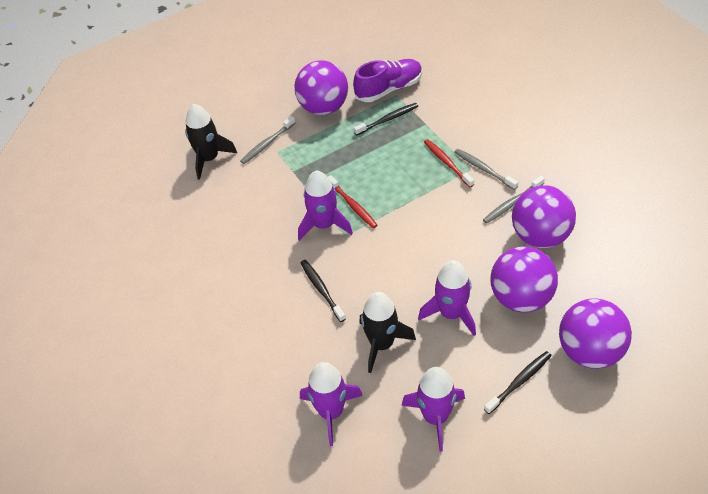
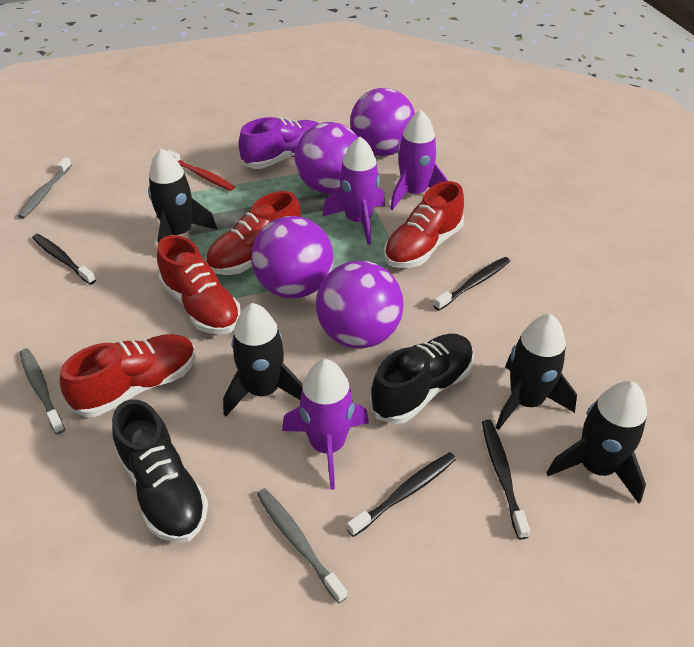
black rocket: [185,104,237,180] [359,292,416,373] = 2 -> [148,148,217,243] [223,303,303,417] [496,314,577,430] [547,381,647,504] = 4
black shoe: none = 0 -> [112,399,208,543] [369,334,474,424] = 2
black toothbrush: [300,260,346,322] [354,103,418,135] [484,351,552,414] = 3 -> [32,234,96,285] [347,452,456,537] [433,257,510,311] [482,420,530,539] = 4
purple rocket: [298,170,353,241] [300,362,363,446] [401,367,465,452] [418,260,476,336] = 4 -> [282,359,369,490] [323,136,385,245] [390,110,448,210] = 3
red shoe: none = 0 -> [60,334,196,417] [157,235,241,335] [205,191,301,275] [384,181,464,268] = 4
red toothbrush: [328,175,377,228] [424,139,474,187] = 2 -> [167,150,235,191] = 1

